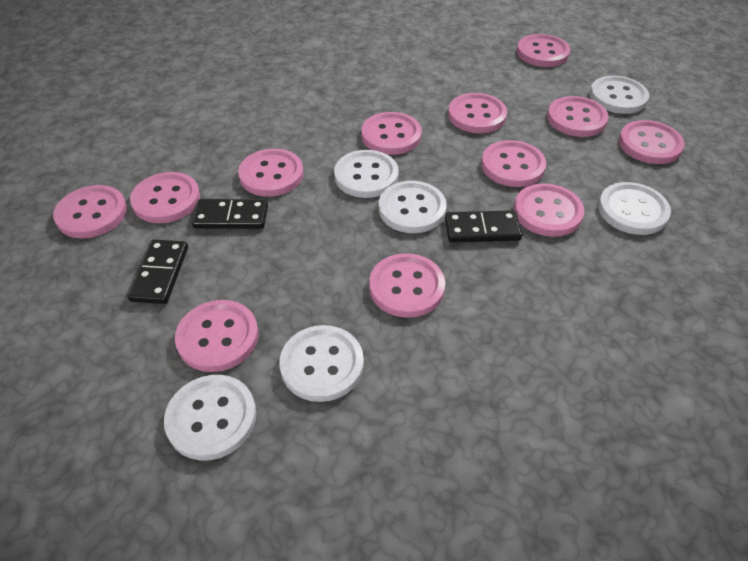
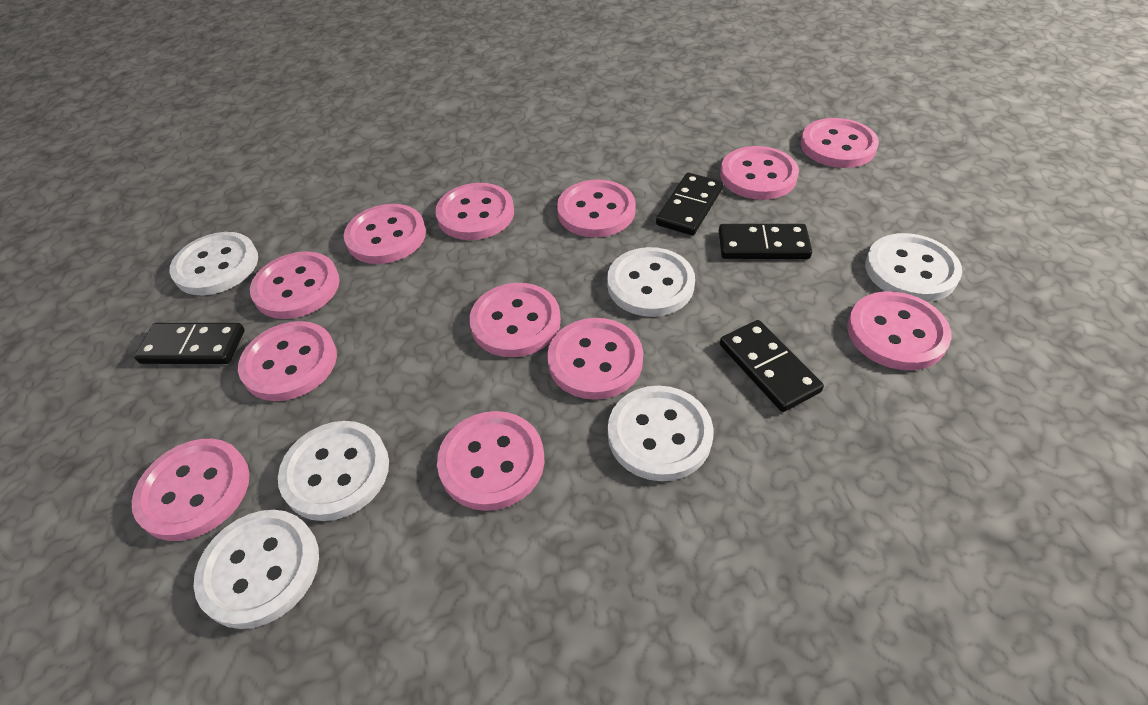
black domino: [127,239,188,304] [192,199,268,229] [445,210,522,243] = 3 -> [134,323,245,364] [656,173,723,235] [719,224,812,259] [720,320,824,412] = 4

